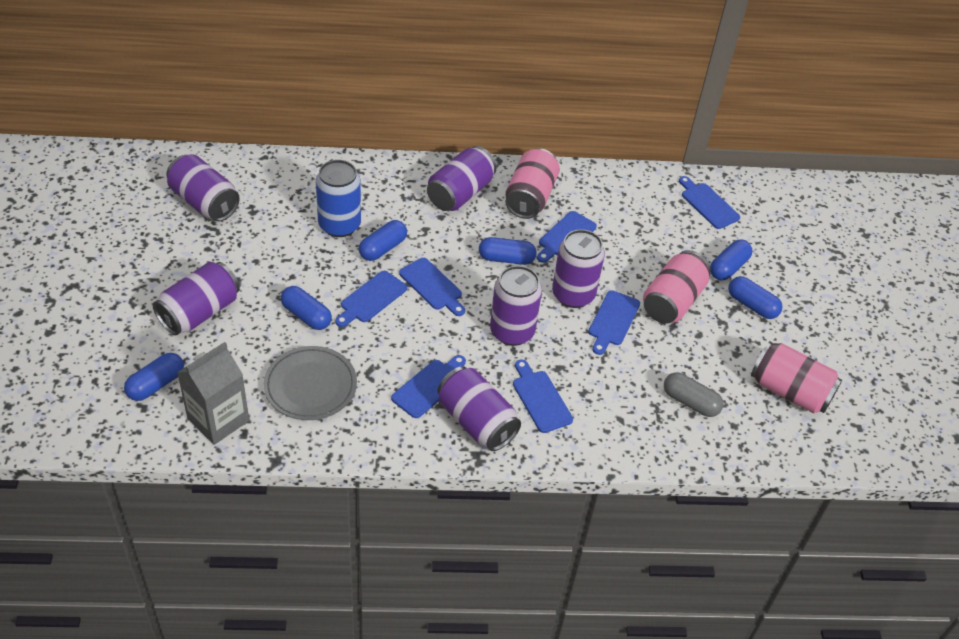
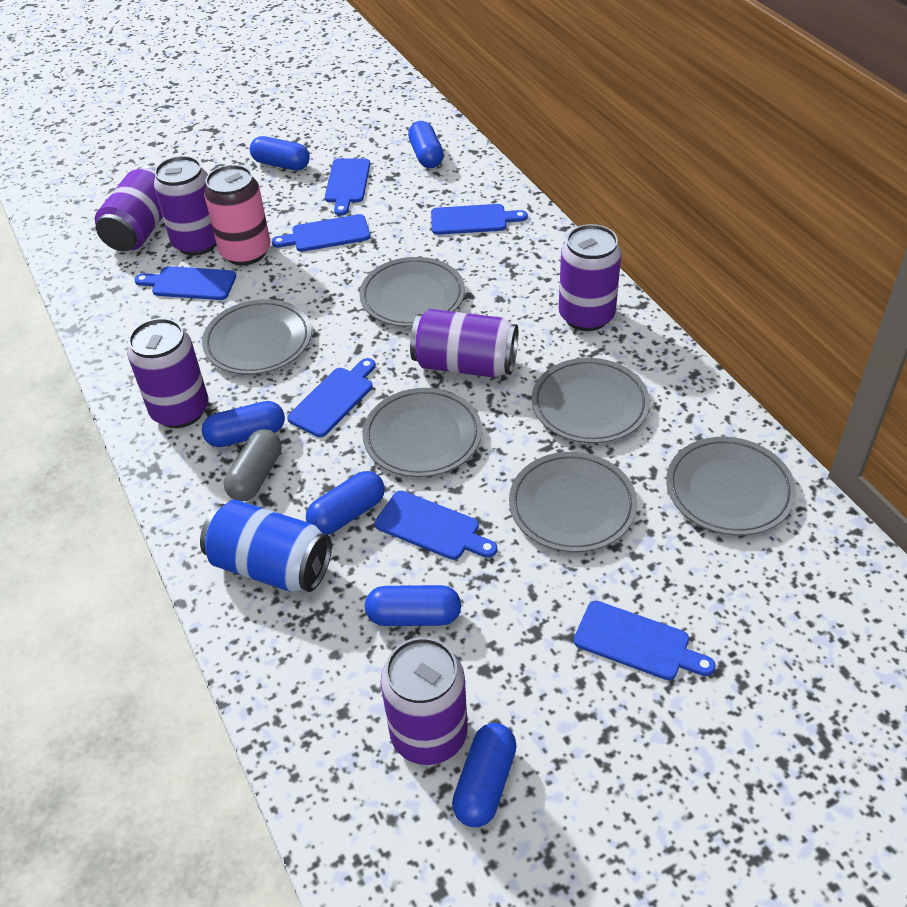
grey carton: [177,342,249,445] = 1 -> none = 0
grey plate: [264,346,357,420] = 1 -> [202,299,312,375] [359,257,465,327] [362,388,482,477] [509,452,637,552] [532,358,650,443] [666,437,796,536] = 6
pink can: [505,148,560,219] [643,250,711,324] [751,341,842,413] = 3 -> [204,165,270,265] = 1

